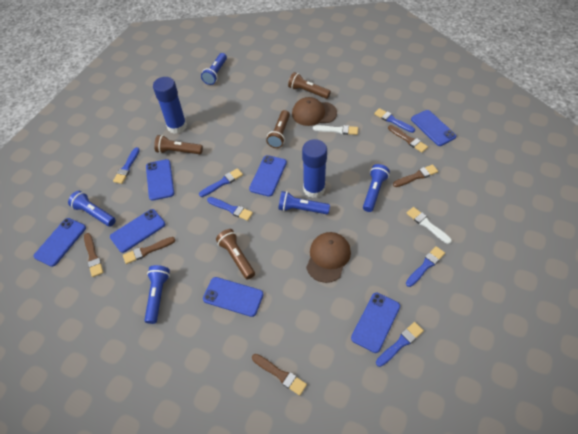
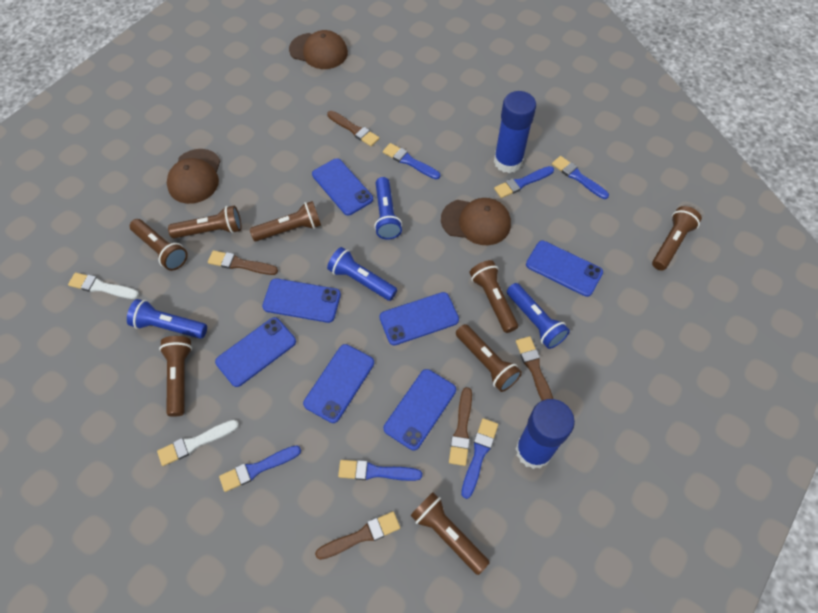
blue flashlight: [68,191,116,227] [144,265,170,324] [201,53,227,85] [278,191,330,214] [363,164,390,212] = 5 -> [127,299,207,339] [327,247,397,301] [374,177,402,239] [507,283,570,349] = 4
brown cap: [292,97,337,126] [306,232,351,283] = 2 -> [167,149,220,204] [289,30,348,69] [441,198,511,245] = 3
brown flashlight: [154,135,203,154] [216,229,255,280] [266,110,290,148] [288,72,331,99] = 4 -> [130,219,188,271] [159,336,192,417] [168,206,241,238] [250,201,321,241] [410,492,490,575] [456,324,522,392] [470,260,518,333] [652,206,702,271] = 8

